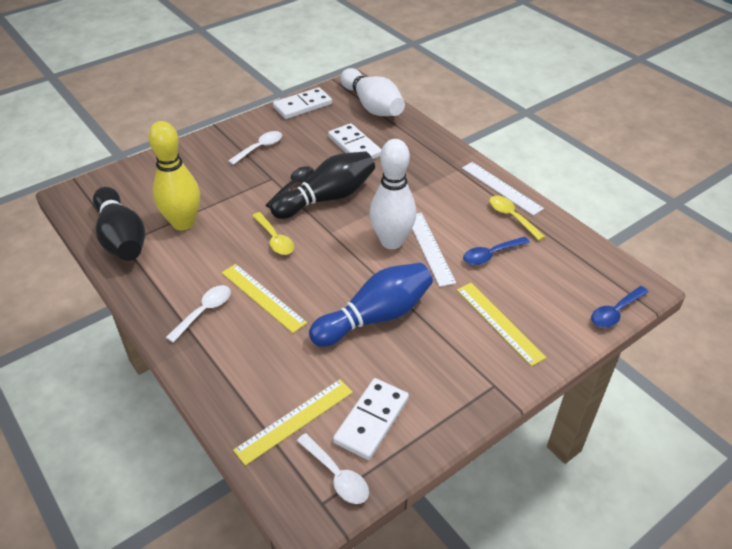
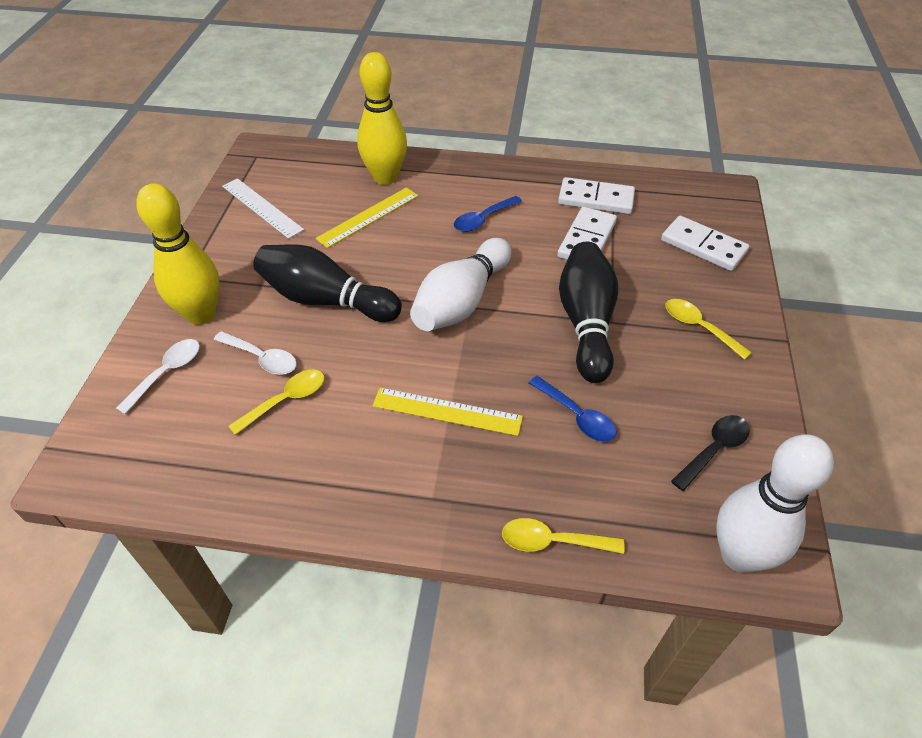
blue bowling pin: [309,263,433,347] = 1 -> none = 0
white ruler: [412,213,456,287] [462,162,544,216] = 2 -> [222,178,304,239] = 1
white spoon: [166,285,231,343] [228,131,282,165] [297,433,369,504] = 3 -> [116,339,200,414] [214,331,297,375] = 2
yellow bowling pin: [148,121,200,231] = 1 -> [136,183,220,325] [357,52,407,185] = 2
yellow ruler: [222,264,307,333] [233,379,353,466] [457,283,546,366] = 3 -> [315,187,418,248] [372,388,523,436] = 2
yellow spoon: [252,212,294,255] [489,196,545,241] = 2 -> [229,369,324,435] [502,518,625,554] [666,299,752,360] = 3

